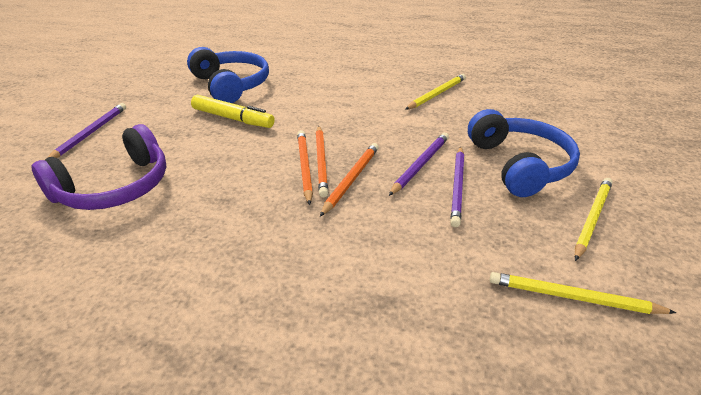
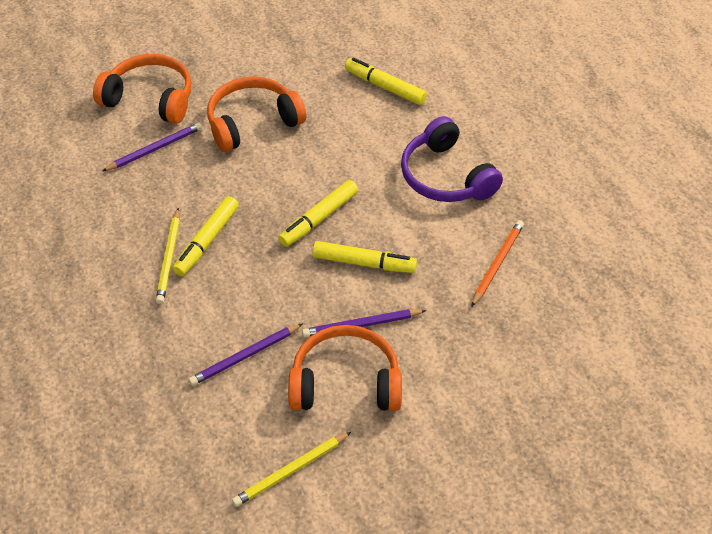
blue headphones: [187,47,269,103] [468,109,580,197] = 2 -> none = 0
orange headphones: none = 0 -> [93,54,192,124] [207,77,306,152] [288,325,402,411] = 3
orange pencil: [297,130,313,205] [316,126,328,197] [320,143,379,217] = 3 -> [471,220,524,307] = 1
yellow marker: [191,94,275,128] = 1 -> [172,196,239,276] [278,180,358,247] [313,241,417,273] [345,58,427,105] = 4
yellow pencil: [405,74,466,110] [490,272,676,314] [575,178,613,261] = 3 -> [156,208,180,304] [232,432,351,507] = 2

